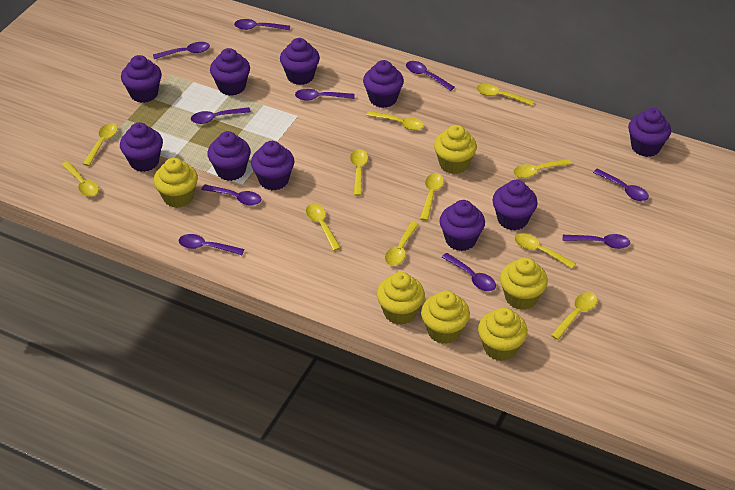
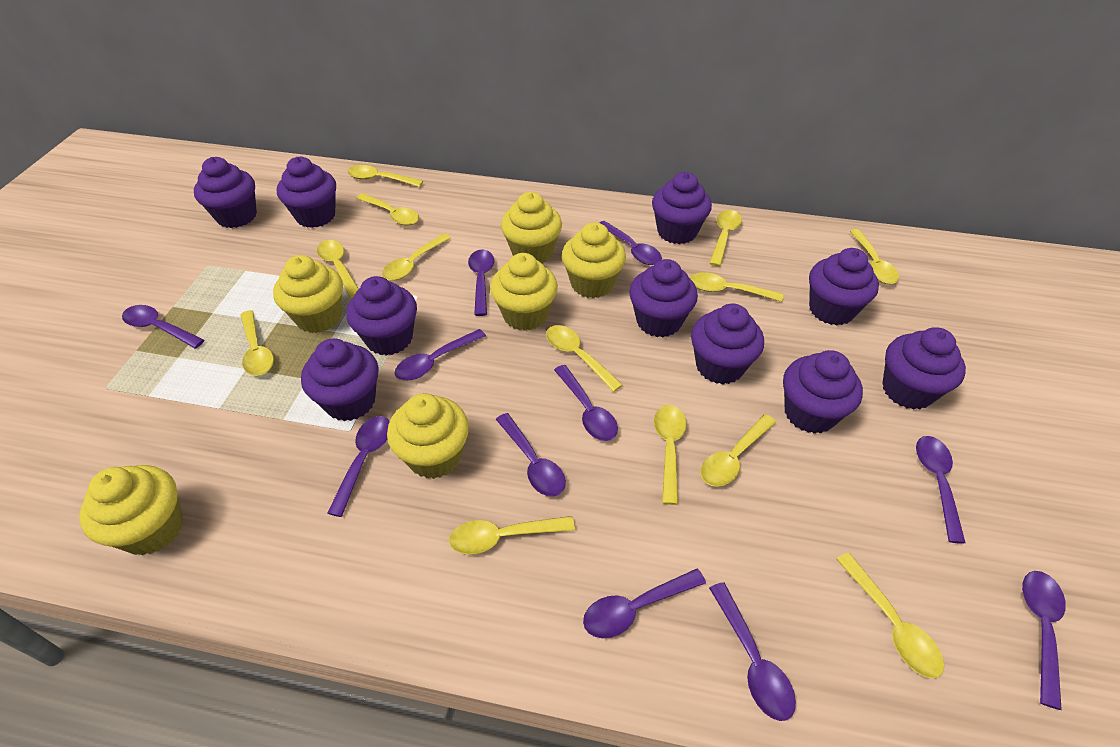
purple spoon: [153,42,210,59] [179,234,244,255] [191,107,251,124] [201,184,262,205] [234,19,290,30] [295,89,355,101] [406,61,455,91] [442,253,496,291] [563,234,630,249] [593,168,649,201] = 10 -> [122,305,204,348] [327,416,390,517] [395,329,486,381] [468,249,494,316] [496,413,566,497] [554,365,618,441] [583,569,706,638] [599,221,662,265] [709,582,796,721] [916,436,965,544] [1022,571,1066,710] = 11
yellow spoon: [61,161,99,197] [83,123,118,166] [306,204,341,251] [350,149,368,196] [366,111,424,130] [385,221,419,266] [420,173,444,221] [476,84,534,106] [513,159,572,178] [515,233,576,269] [551,292,597,340] = 11 -> [240,310,274,376] [317,240,359,298] [347,165,423,187] [356,193,419,225] [382,233,451,281] [449,516,575,555] [546,325,623,392] [654,405,686,505] [690,272,783,302] [701,414,776,487] [709,210,742,267] [836,553,944,679] [850,229,899,284] = 13

